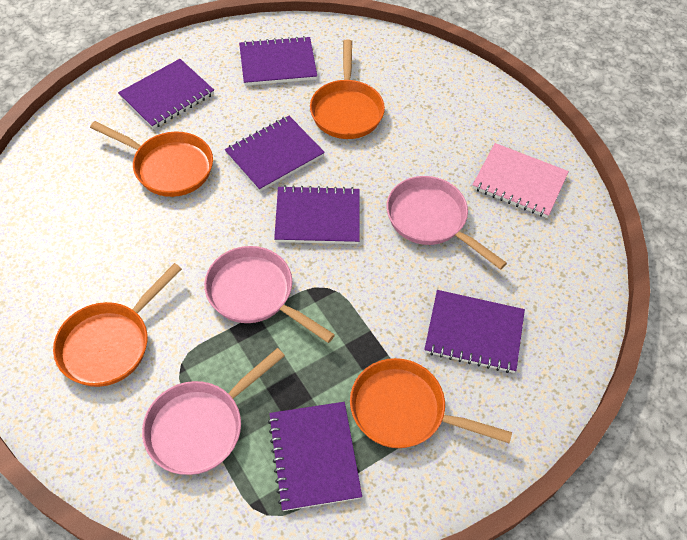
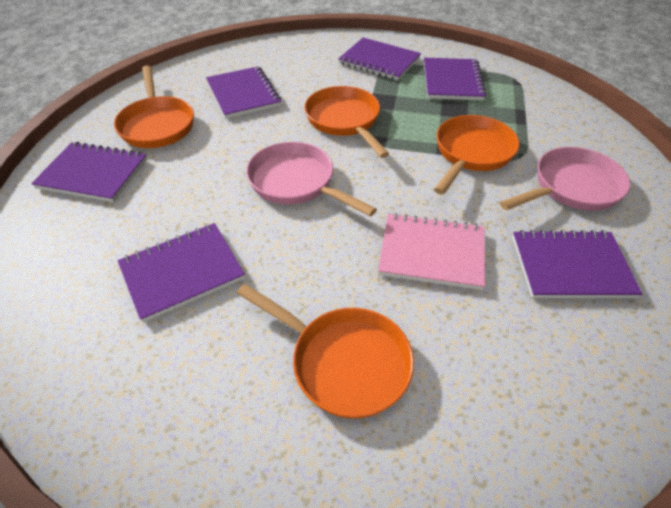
pink pan: [142,348,285,475] [204,246,335,343] [387,176,507,270] = 3 -> [246,142,377,216] [500,147,630,211] = 2

